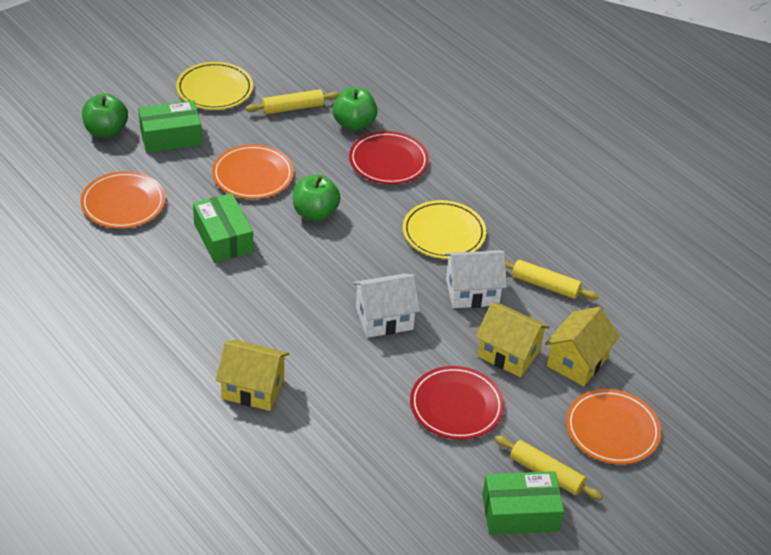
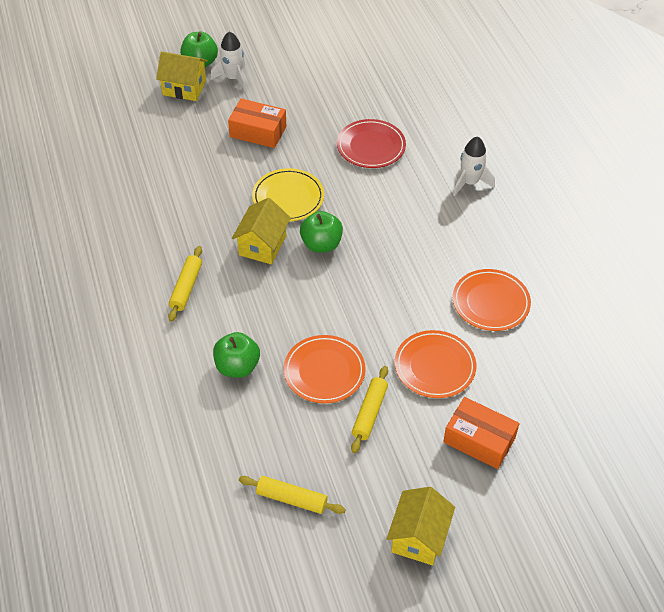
green box: [138,100,202,152] [193,193,253,263] [482,471,564,535] = 3 -> none = 0
orange box: none = 0 -> [228,99,286,148] [443,397,520,469] = 2
red plate: [349,131,429,184] [410,366,504,440] = 2 -> [337,119,406,168] = 1
white house: [353,274,420,338] [445,250,507,308] = 2 -> none = 0
white rocket: none = 0 -> [210,31,246,92] [453,137,495,196] = 2
yellow plate: [176,62,253,110] [403,200,486,259] = 2 -> [252,168,324,221] = 1

